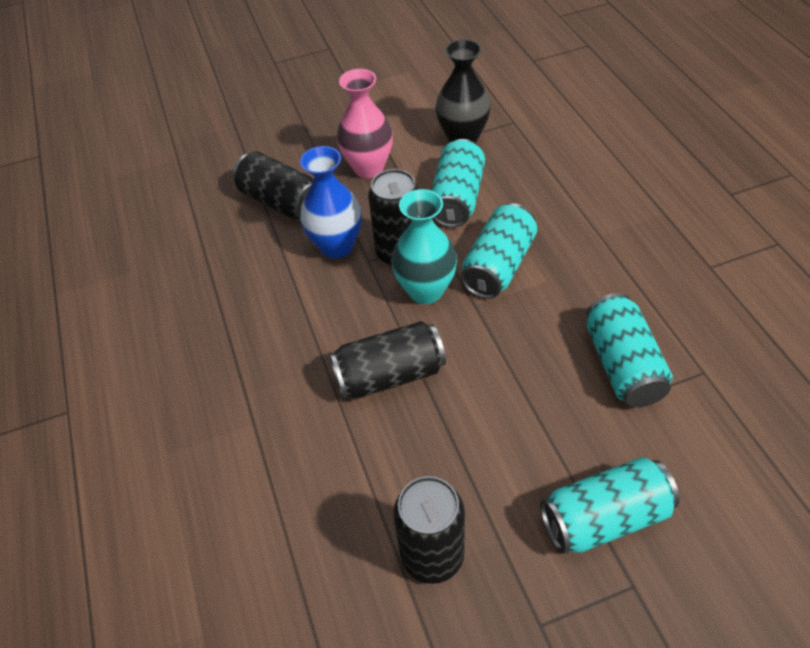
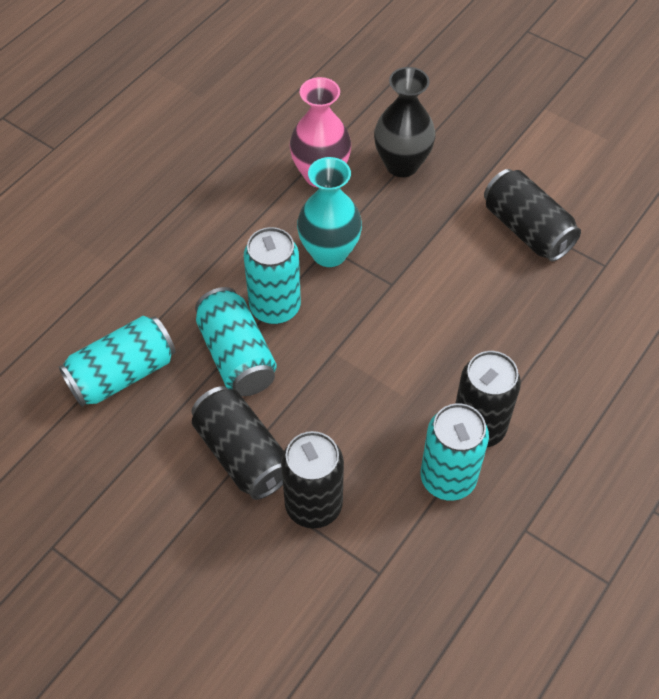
blue vase: [300,146,362,259] = 1 -> none = 0

